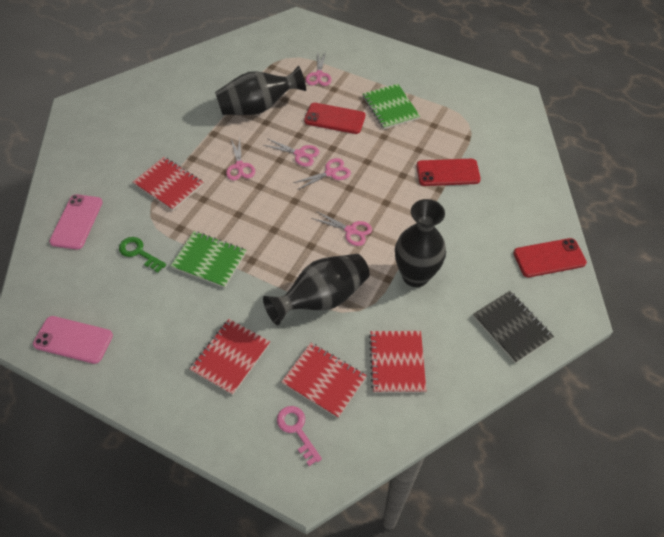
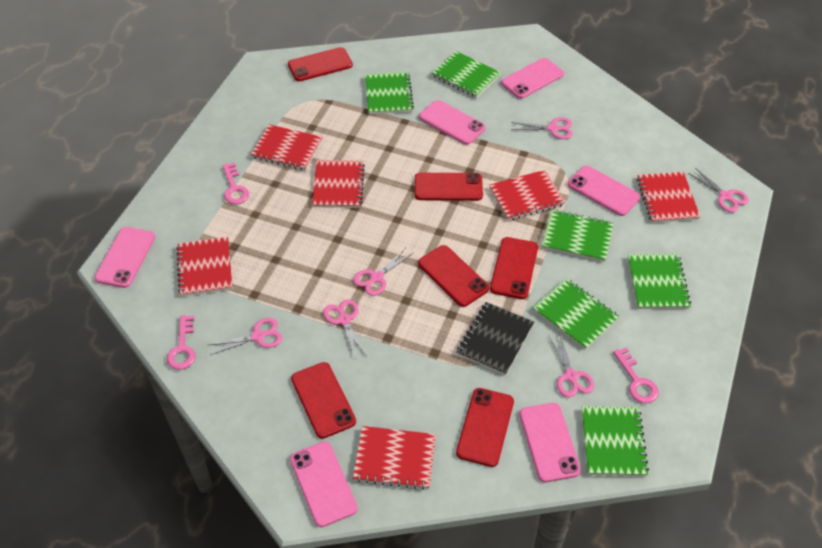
black vase: [215,66,306,115] [263,254,370,326] [395,199,446,287] = 3 -> none = 0
green key: [119,237,166,273] = 1 -> none = 0
green notebook: [170,231,246,288] [363,84,420,129] = 2 -> [365,72,414,114] [432,51,501,98] [533,278,619,350] [542,209,614,262] [582,406,649,476] [628,254,691,309] = 6
pink key: [277,406,322,466] = 1 -> [167,315,195,370] [222,163,249,204] [613,348,659,403] = 3
pink phone: [33,316,113,364] [49,194,103,250] = 2 -> [95,227,155,288] [290,441,358,527] [419,100,486,145] [501,58,564,99] [519,403,581,482] [568,166,640,216] = 6
pink scissors: [226,139,255,180] [264,138,320,167] [293,158,351,190] [306,51,332,86] [311,211,372,246] = 5 -> [209,318,283,355] [323,299,367,360] [353,249,413,296] [511,117,573,139] [549,335,594,398] [688,168,749,213] = 6
red notebook: [133,157,203,211] [190,319,270,395] [281,343,367,418] [369,331,426,393] = 4 -> [176,237,233,297] [251,124,323,171] [312,160,365,208] [353,426,436,490] [489,170,565,221] [637,172,700,223] = 6
red phone: [304,103,365,134] [416,159,481,186] [513,238,587,277] = 3 -> [288,47,353,81] [291,362,356,439] [415,173,483,201] [418,245,489,307] [456,388,514,467] [490,237,538,299] = 6

